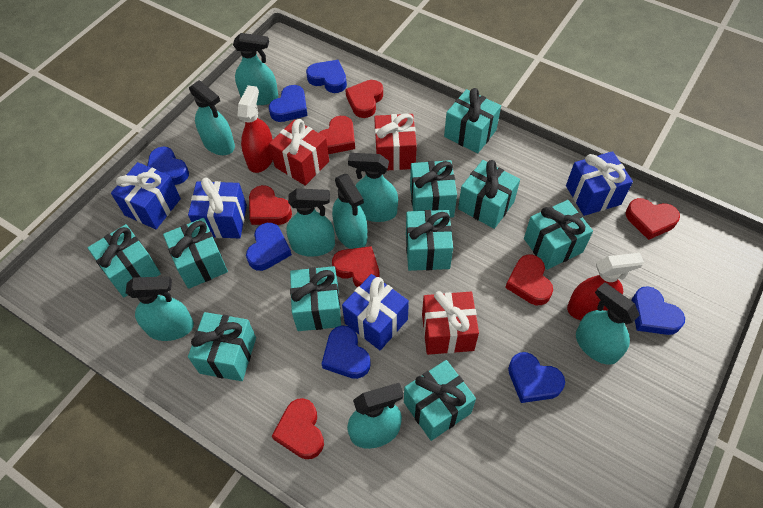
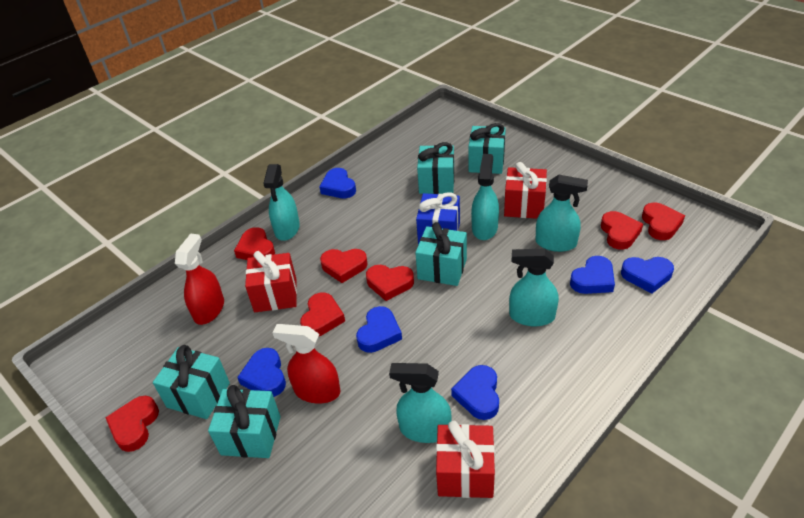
blue gift: [111,162,181,229] [188,178,247,238] [342,274,409,350] [566,151,633,216] = 4 -> [416,192,460,245] = 1
blue heart: [147,147,189,185] [246,223,292,271] [269,85,308,122] [306,60,347,93] [322,326,371,379] [508,352,565,403] [632,286,685,335] = 7 -> [237,348,286,397] [320,168,356,198] [356,306,402,353] [451,365,499,420] [570,256,615,294] [621,257,674,293] = 6
turquoise gift: [88,224,161,297] [163,218,228,289] [188,312,256,381] [290,266,341,331] [404,360,476,441] [406,210,453,271] [410,160,457,218] [444,88,501,154] [458,160,520,229] [524,200,593,270] = 10 -> [153,345,230,419] [208,385,281,458] [415,222,467,286] [417,142,454,194] [468,123,506,174] = 5
turquoise spray bottle: [126,276,194,341] [189,80,235,155] [233,33,278,105] [286,188,335,257] [332,174,367,249] [347,383,404,449] [348,153,398,222] [576,282,639,365] = 8 -> [263,164,300,241] [389,363,452,443] [471,154,499,240] [509,248,559,326] [536,175,588,252] = 5

